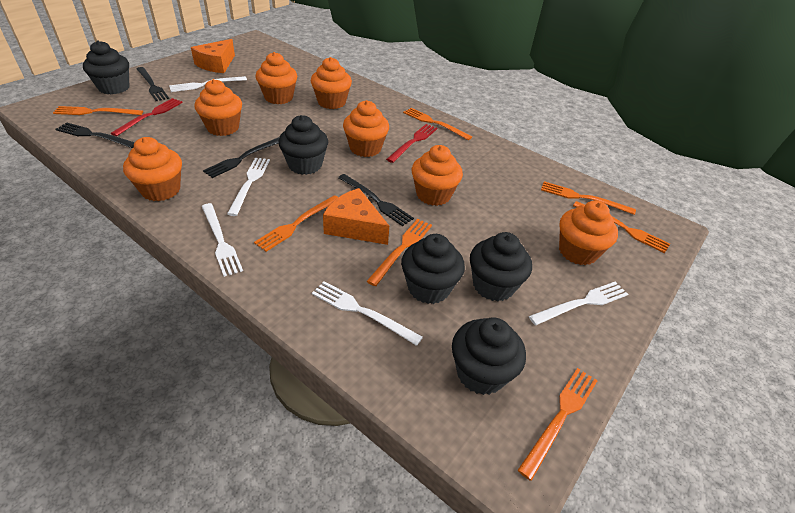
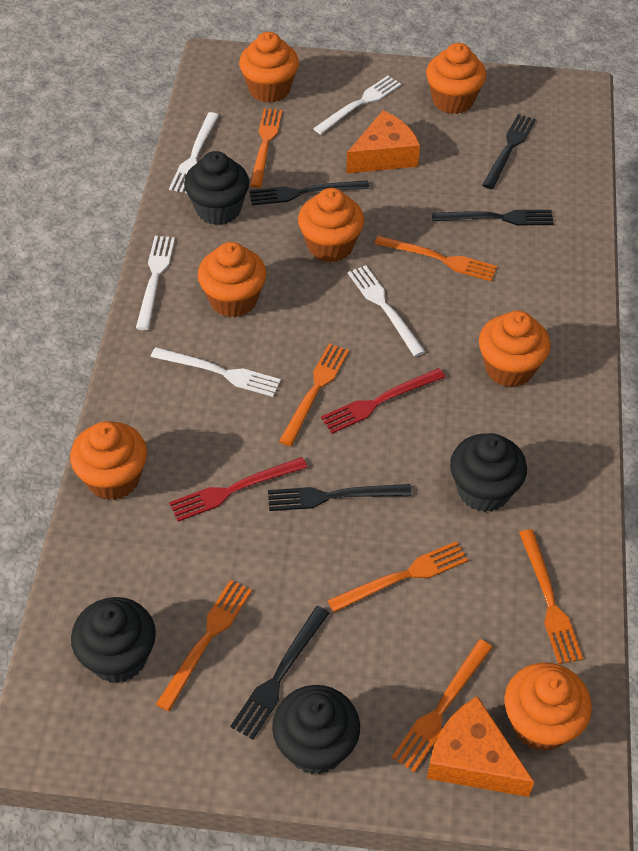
black cupcake: [83,41,129,94] [278,115,328,175] [401,234,465,304] [452,317,526,395] [470,232,532,301] = 5 -> [71,597,156,683] [184,151,249,225] [272,685,360,775] [450,433,527,512] = 4
black fork: [56,123,135,148] [137,67,169,101] [203,137,279,178] [338,174,414,226] = 4 -> [230,606,329,740] [249,180,369,205] [268,484,412,511] [432,210,554,226] [482,114,536,189] = 5

